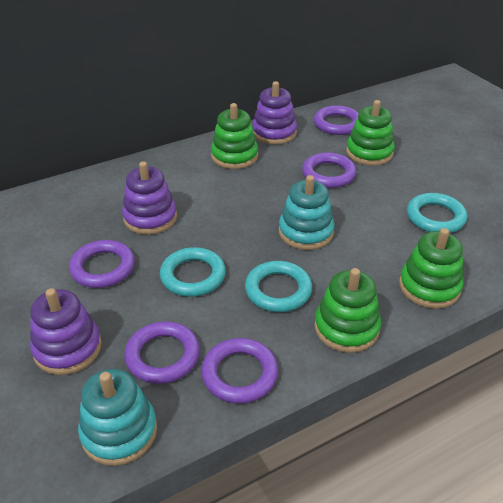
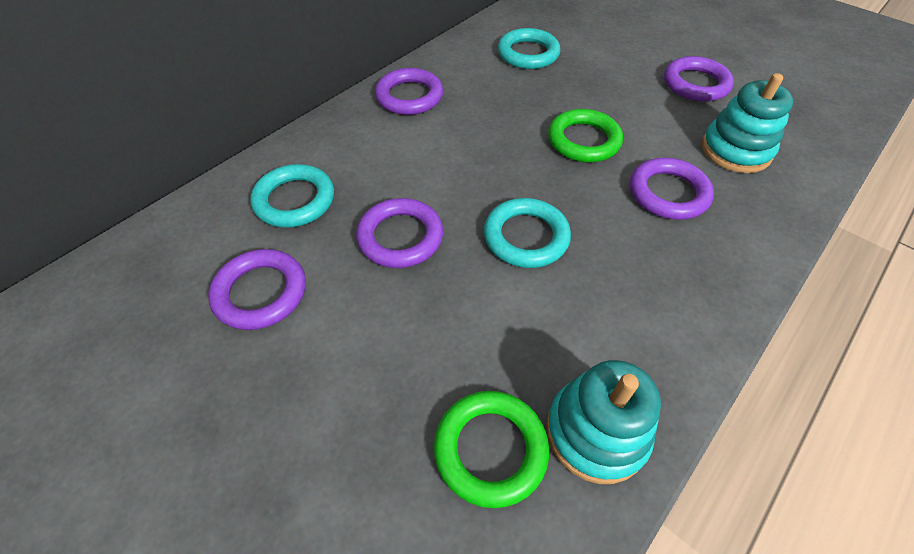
green ring: none = 0 -> [434,391,549,508] [548,109,623,162] = 2
green stacking toy: [211,103,258,169] [314,268,381,353] [346,100,395,166] [399,228,464,309] = 4 -> none = 0
purple stacking toy: [30,288,102,375] [122,161,177,235] [252,81,297,145] = 3 -> none = 0

